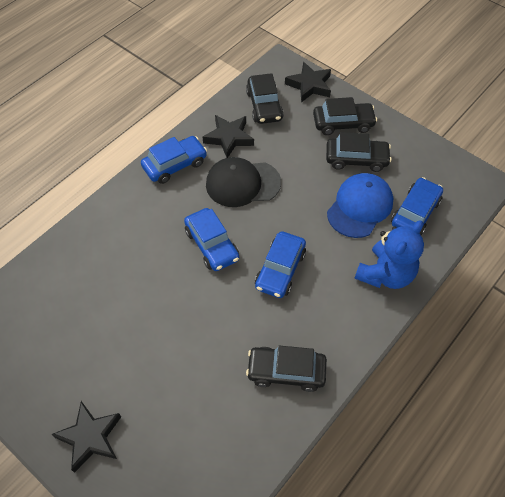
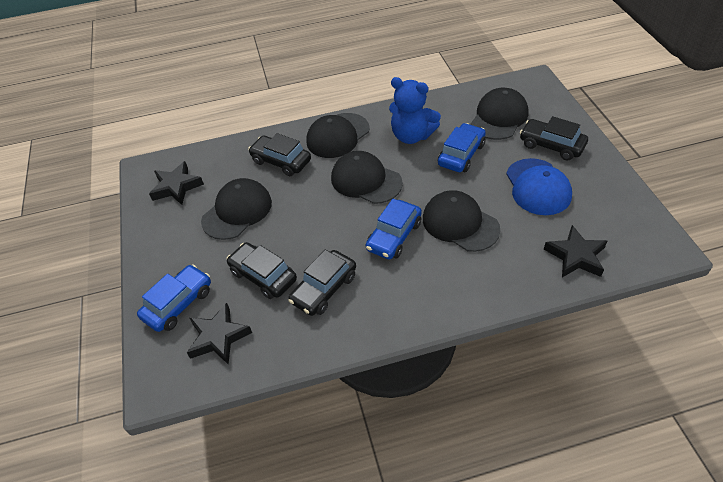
black cap: [206,157,281,207] = 1 -> [201,178,272,240] [306,113,370,158] [331,151,403,204] [423,190,500,252] [471,88,528,140] = 5
blue car: [141,136,207,184] [184,208,239,271] [255,231,306,298] [391,177,443,235] = 4 -> [137,265,211,332] [366,199,422,260] [438,123,486,172] = 3

